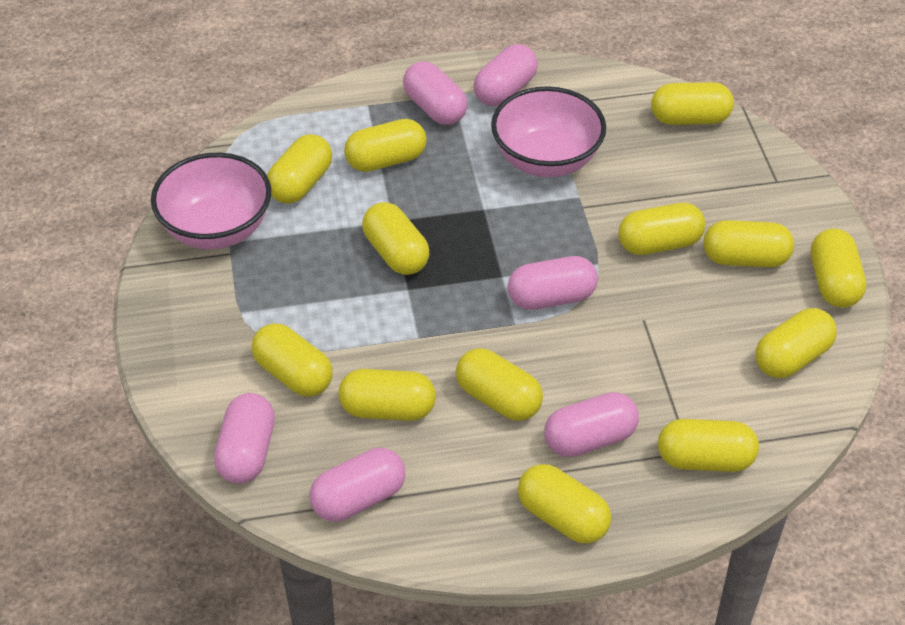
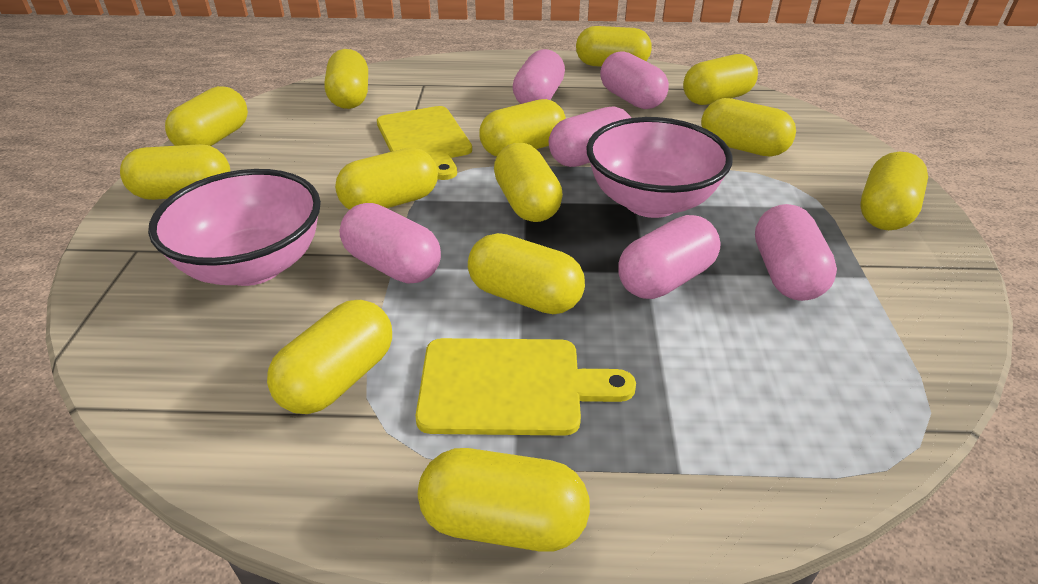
yellow cutting board: none = 0 -> [377,106,472,180] [415,338,636,436] = 2

